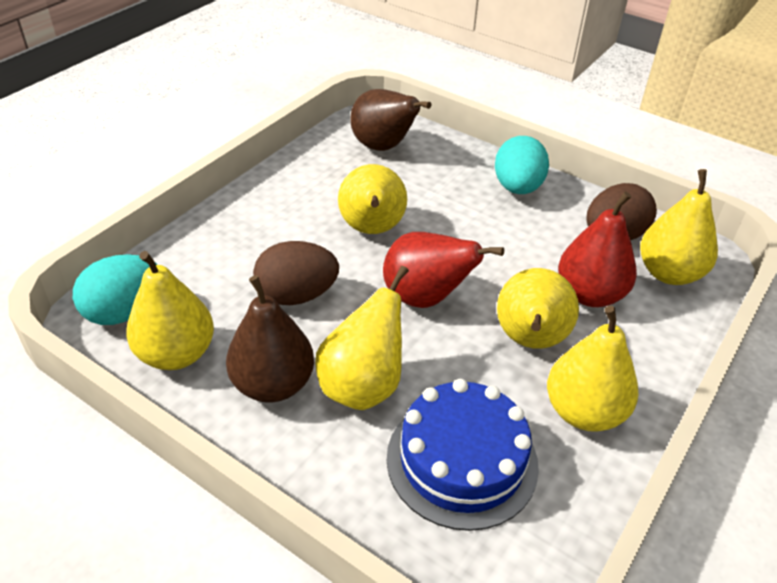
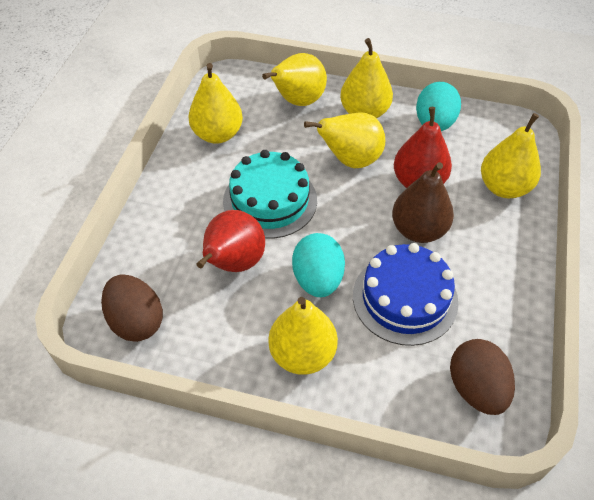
brown pear: [226,275,314,402] [350,89,432,151] = 2 -> [392,162,454,243] = 1
turquoise cake: none = 0 -> [223,150,317,239] = 1

